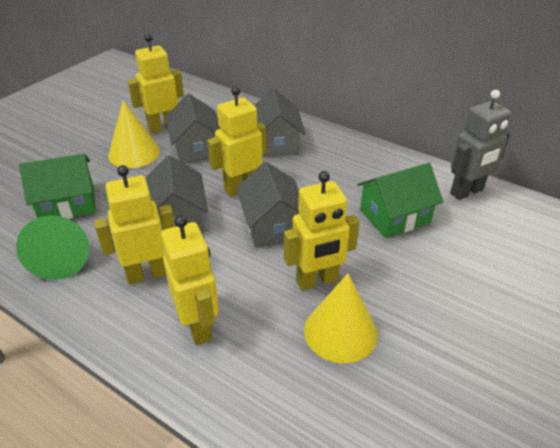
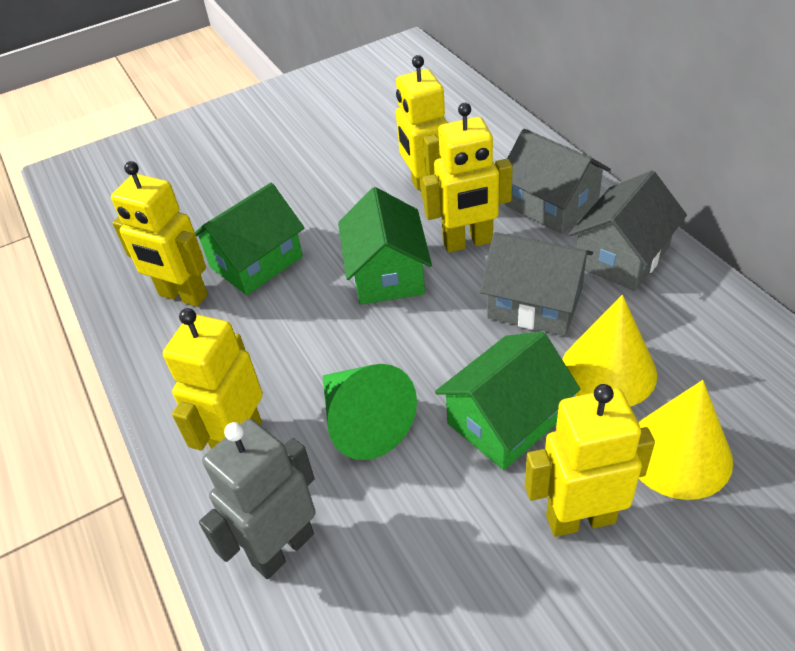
green house: [19,153,96,219] [357,163,443,238] = 2 -> [195,183,304,295] [338,187,432,305] [435,332,580,470] = 3
grey house: [146,155,208,234] [166,94,221,164] [236,162,299,248] [254,89,306,157] = 4 -> [480,232,593,336] [505,129,611,234] [568,171,687,291] = 3

